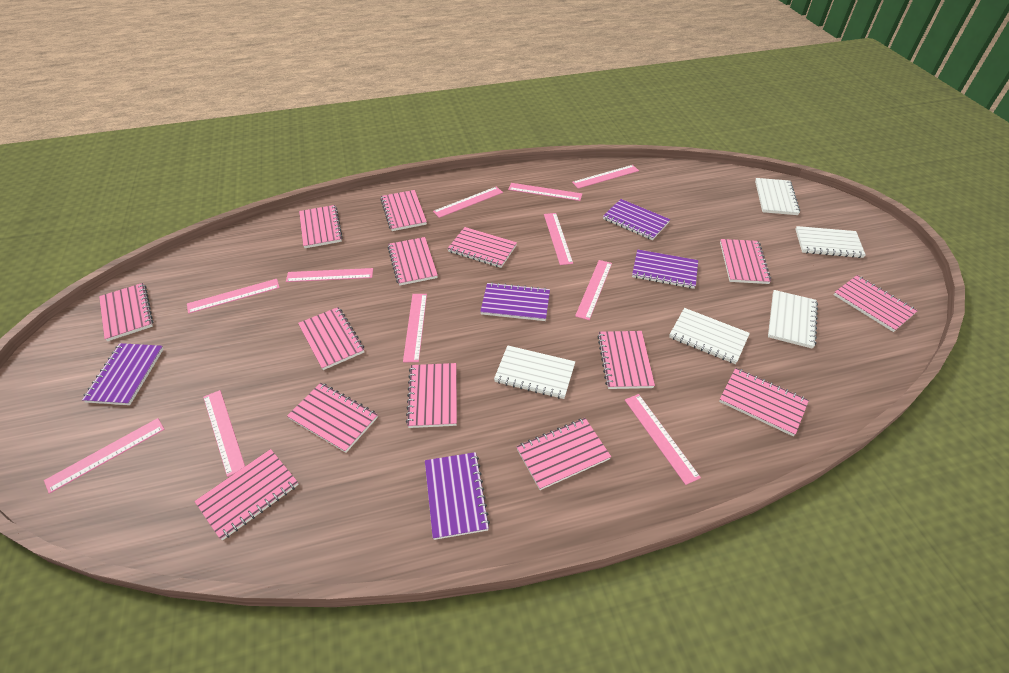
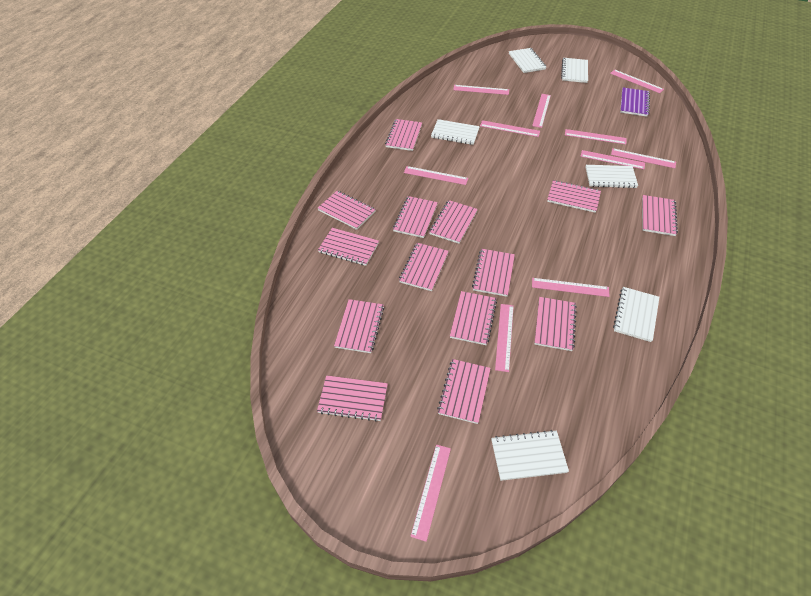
purple notebook: [82,343,163,405] [425,452,490,540] [480,282,550,321] [603,199,670,240] [632,249,698,289] = 5 -> [620,88,650,117] = 1
white notebook: [494,345,575,399] [669,308,750,364] [755,178,800,215] [768,290,818,349] [795,226,865,258] = 5 -> [431,119,480,145] [491,430,569,481] [509,48,546,73] [561,58,588,83] [586,165,638,188] [613,287,659,342] = 6

